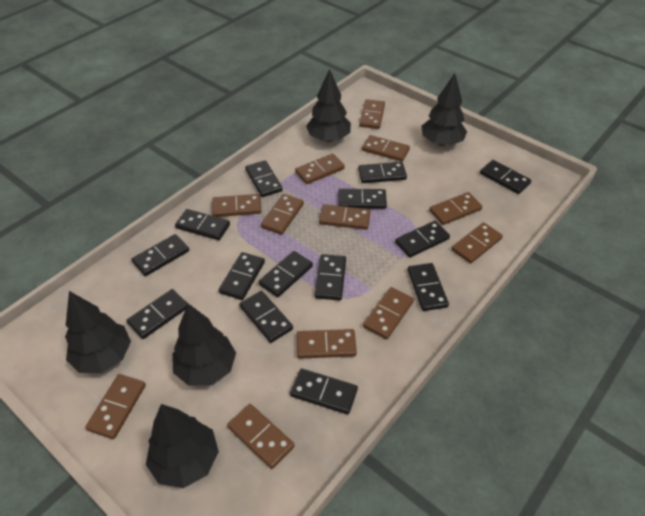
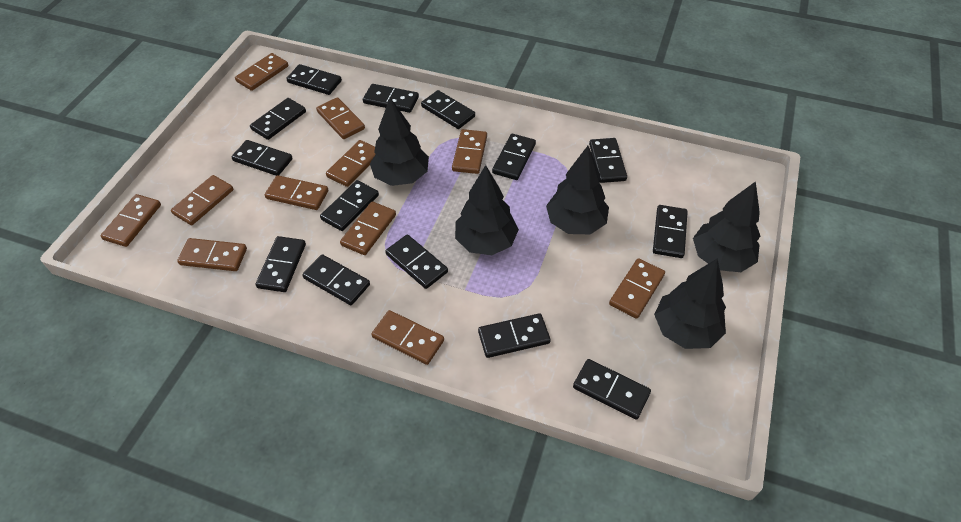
brown domino: [85,374,146,439] [212,194,261,217] [227,404,294,469] [261,194,304,235] [295,154,345,184] [297,329,357,359] [319,204,371,230] [359,99,385,129] [362,135,410,162] [363,287,414,340] [429,192,482,225] [451,222,503,264] = 12 -> [100,194,161,247] [171,175,234,225] [177,238,247,271] [235,53,288,91] [265,175,328,210] [316,97,365,139] [326,140,376,187] [340,201,396,255] [371,310,444,365] [452,129,487,174] [609,258,665,319] = 11

